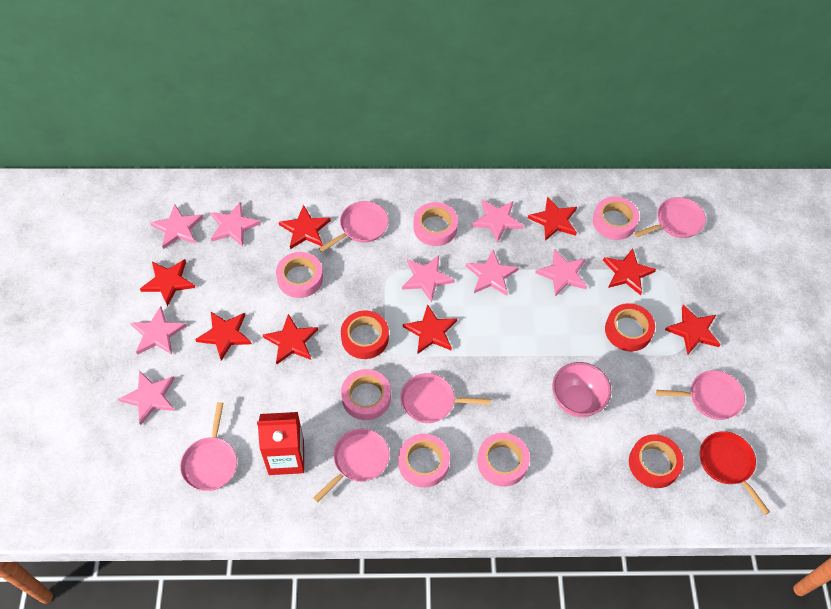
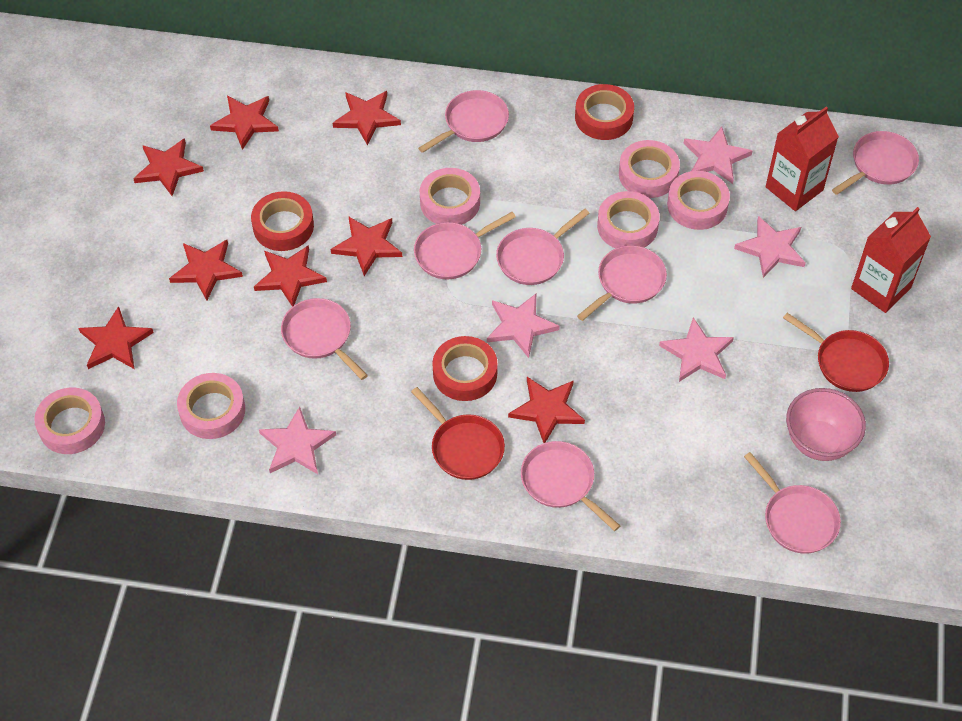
pink pan: [180,402,237,491] [313,429,390,502] [319,201,389,252] [400,373,490,423] [634,197,706,238] [656,370,745,420] = 6 -> [281,298,368,380] [414,212,516,279] [418,90,509,153] [496,209,590,285] [521,441,620,531] [577,245,667,321] [744,452,841,554] [832,131,919,195] = 8
pink star: [118,371,175,425] [131,306,187,355] [150,204,203,249] [210,202,261,247] [402,255,455,302] [466,250,519,296] [472,200,524,243] [535,249,587,296] = 8 -> [259,406,336,474] [487,294,560,358] [659,317,734,382] [683,127,752,184] [734,216,806,278] = 5
red carton: [257,412,304,475] = 1 -> [766,107,839,211] [851,207,931,313] = 2
red pan: [700,431,770,515] = 1 -> [411,387,505,480] [783,313,889,392] = 2

